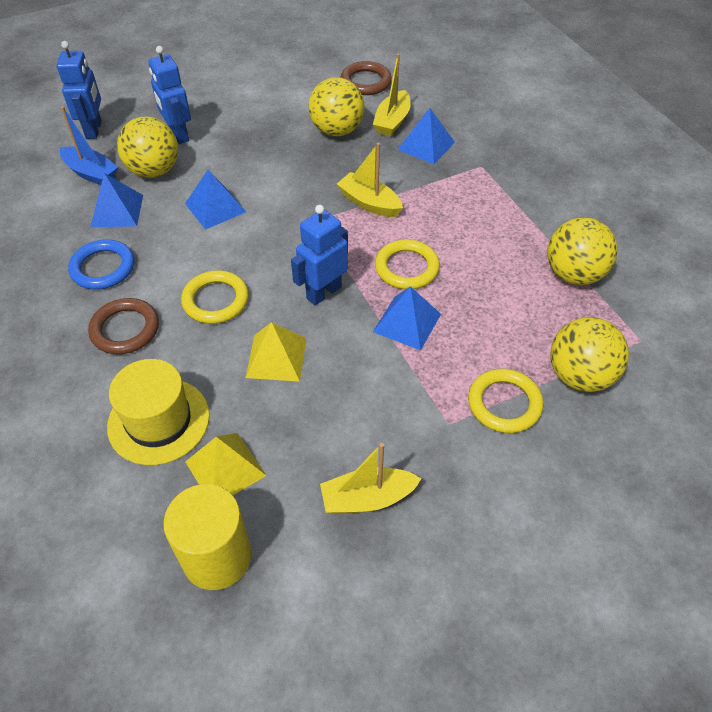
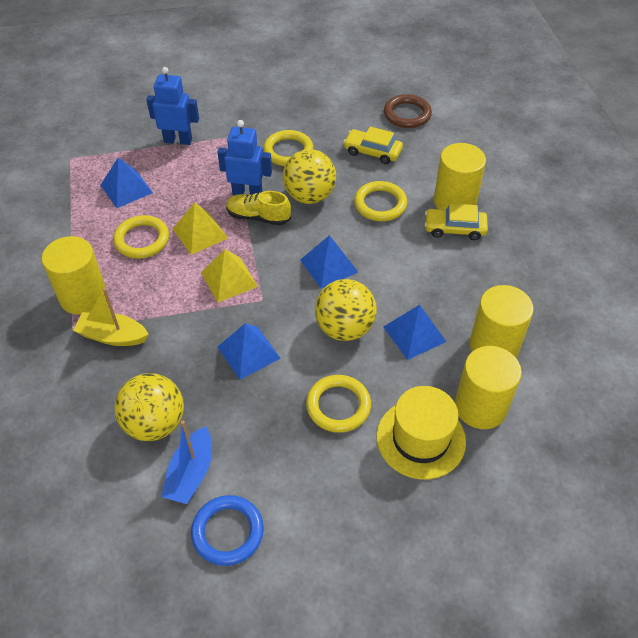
blue robot: [56,41,102,139] [148,46,191,144] [291,205,348,305] = 3 -> [146,67,199,145] [218,120,272,196] = 2
brown ring: [88,298,159,354] [340,61,392,95] = 2 -> [384,94,432,128] = 1
yellow ball: [117,116,178,178] [308,77,365,136] [547,217,618,285] [550,317,629,392] = 4 -> [114,373,184,441] [282,149,336,204] [315,279,377,341] = 3
yellow boat: [320,443,421,514] [337,143,403,217] [373,54,411,137] = 3 -> [73,288,149,346] = 1
yellow car: none = 0 -> [343,127,403,164] [425,203,488,240] = 2
yellow cylinder: [163,484,252,590] = 1 -> [42,236,106,315] [434,143,486,210] [455,346,522,429] [470,285,534,357] = 4
yellow ring: [181,270,249,324] [375,239,440,289] [468,368,544,433] = 3 -> [113,215,169,259] [263,130,313,166] [306,375,371,433] [354,181,407,221] = 4
yellow shoe: none = 0 -> [226,191,291,226] = 1

